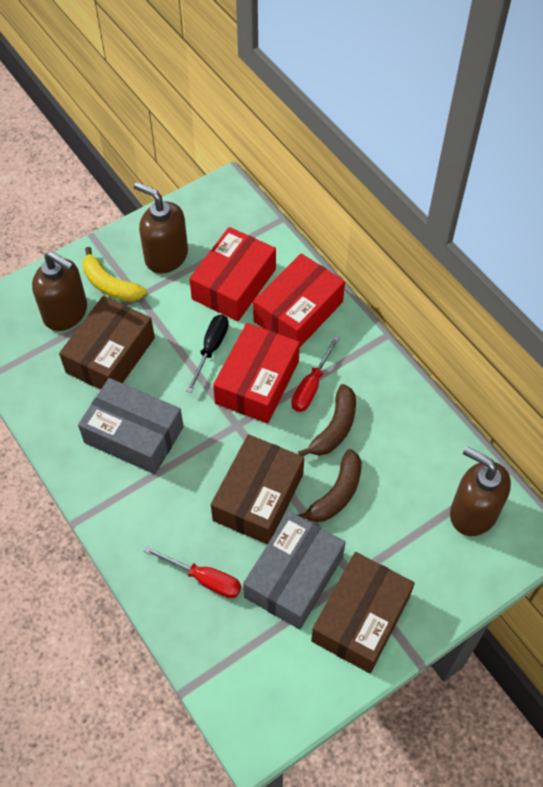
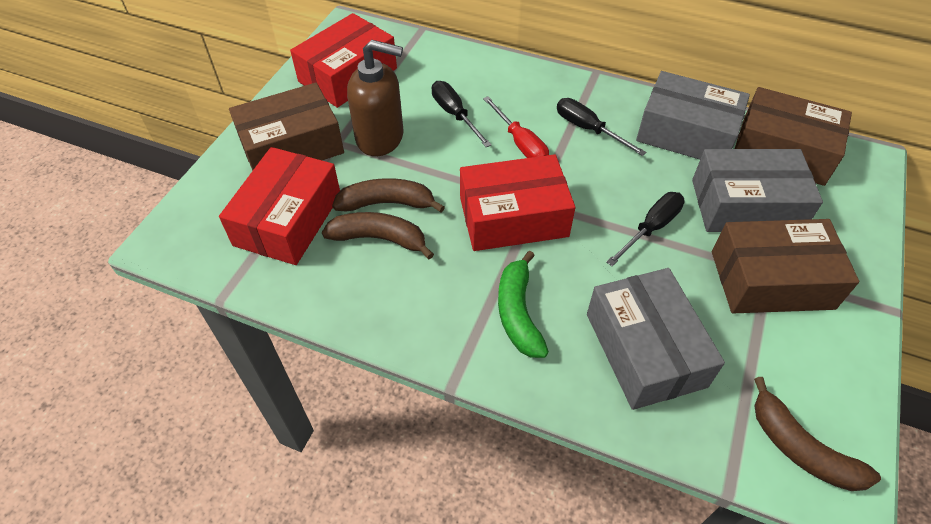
black screwdriver: [186,315,229,393] = 1 -> [432,81,491,147] [557,98,646,156] [606,192,685,266] = 3
brown banana: [298,384,356,456] [298,449,362,522] = 2 -> [322,212,434,259] [332,178,445,212] [754,377,881,491] = 3
brown soap dispenser: [32,251,87,331] [134,182,188,274] [450,447,511,536] = 3 -> [347,40,404,156] = 1
green banana: none = 0 -> [498,250,549,358] = 1
grey box: [78,378,184,474] [243,511,346,629] = 2 -> [587,268,725,410] [636,71,750,159] [692,149,823,232] = 3
red screwdriver: [144,546,241,598] [291,336,340,412] = 2 -> [483,97,549,158] = 1
yellow banana: [83,247,147,302] = 1 -> none = 0

